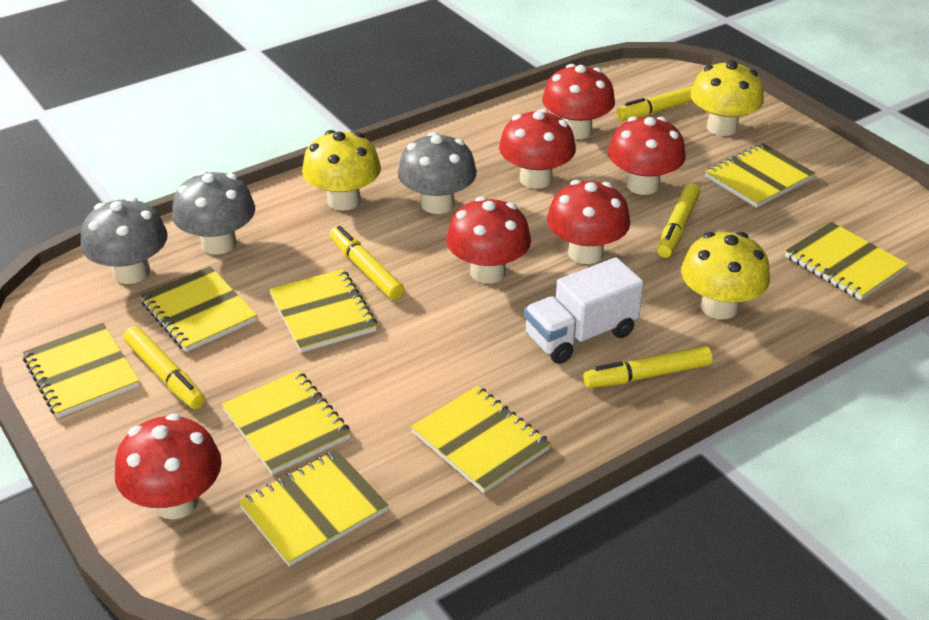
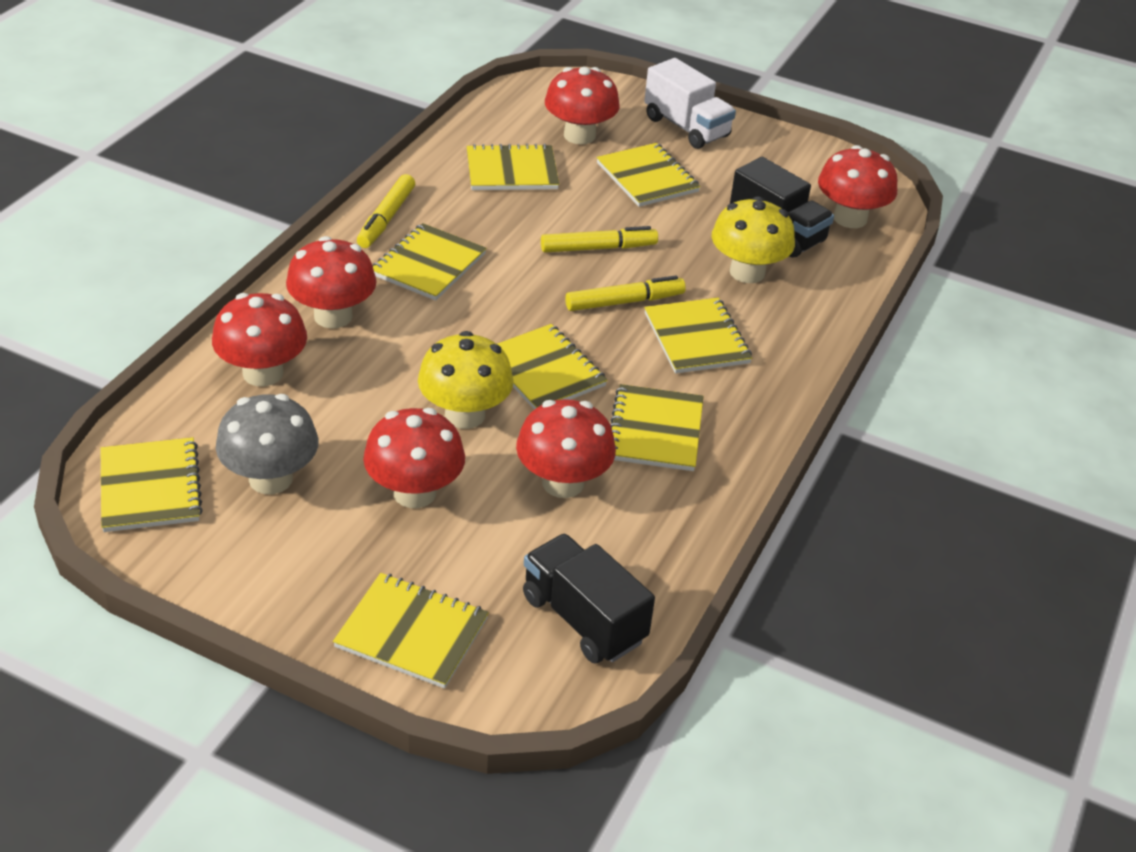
black truck: none = 0 -> [523,533,655,664] [730,157,834,258] = 2
grey mushroom: [81,197,168,284] [172,171,255,255] [398,132,477,214] = 3 -> [216,394,319,494] = 1
yellow marker: [124,326,205,409] [330,226,404,300] [584,346,713,388] [616,86,693,121] [657,183,700,258] = 5 -> [357,174,415,248] [541,226,658,253] [565,275,686,311] = 3
yellow mushroom: [302,130,381,211] [681,232,770,319] [690,60,764,136] = 3 -> [418,331,514,429] [712,196,795,283] = 2

